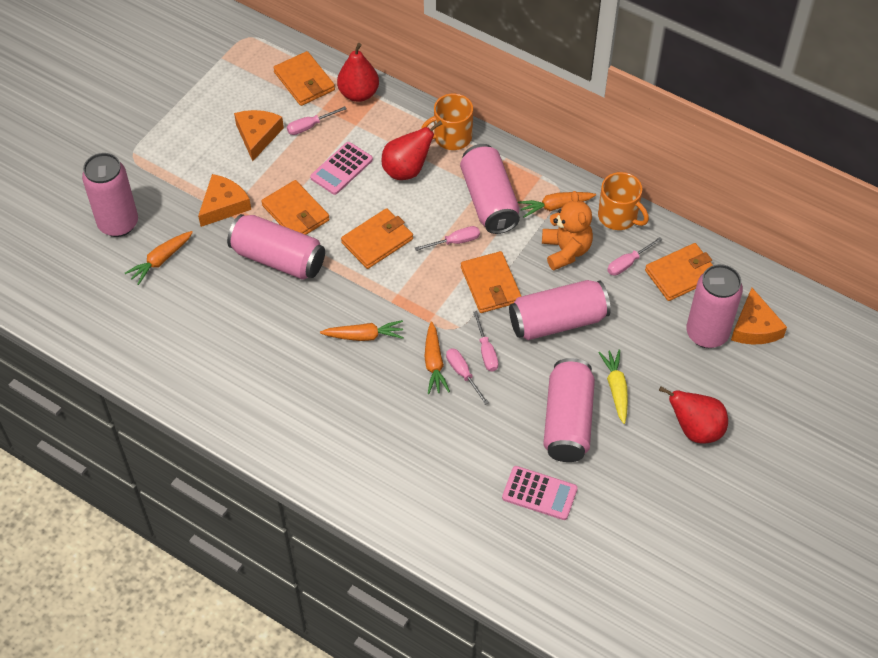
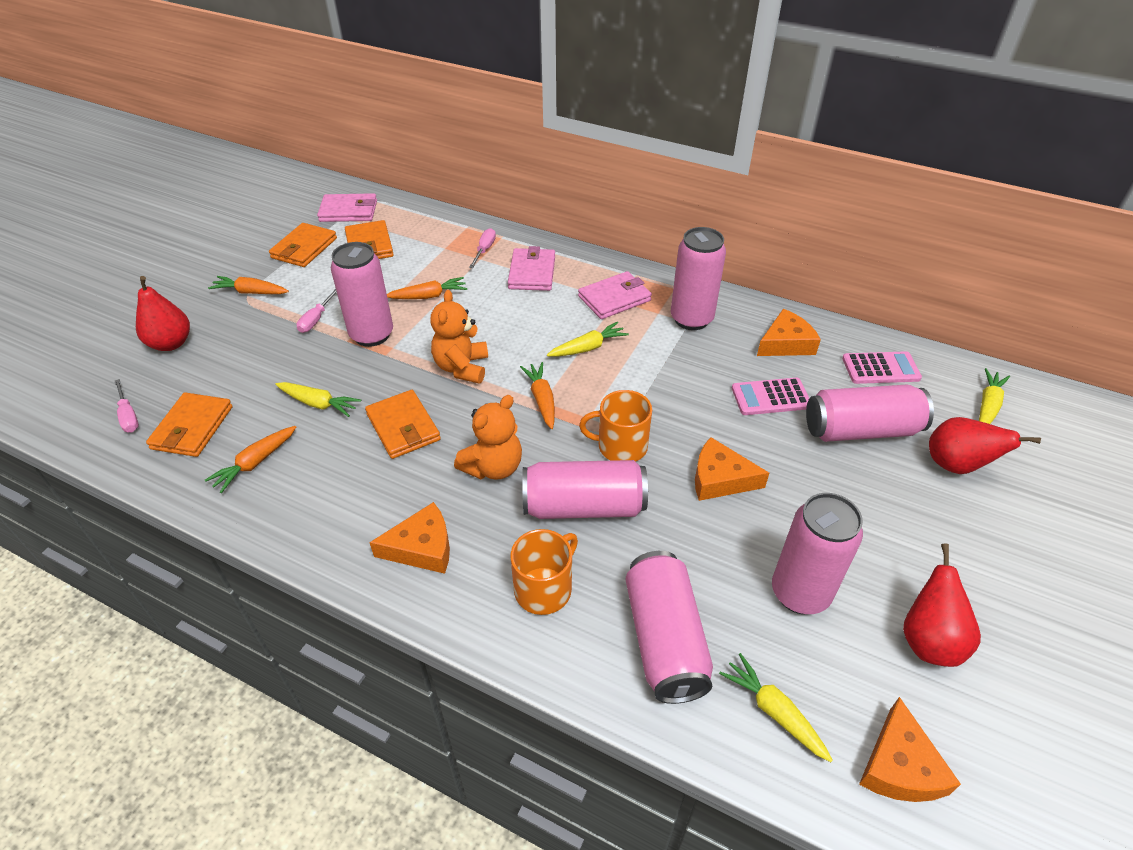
orange cheese: [198,174,251,227] [234,110,284,161] [731,288,787,345] = 3 -> [369,502,450,574] [695,437,769,501] [757,309,821,356] [859,697,961,802] = 4
orange teddy bear: [542,191,593,270] = 1 -> [430,290,488,384] [454,395,522,480] = 2
orange wallet: [261,180,330,235] [273,51,335,106] [341,208,413,269] [461,251,521,313] [645,243,713,301] = 5 -> [146,392,233,457] [269,223,337,267] [345,220,394,259] [365,390,441,459] = 4
pink screwdriver: [287,106,346,135] [415,226,480,251] [446,348,489,405] [473,311,498,372] [607,237,663,276] = 5 -> [115,379,139,432] [296,288,337,333] [469,228,496,268] = 3
pink wallet: none = 0 -> [317,193,377,222] [508,246,555,291] [578,271,652,319] = 3
yellow carrot: [598,349,628,424] = 1 -> [275,382,361,417] [547,322,629,357] [719,653,833,762] [979,368,1010,424] = 4

